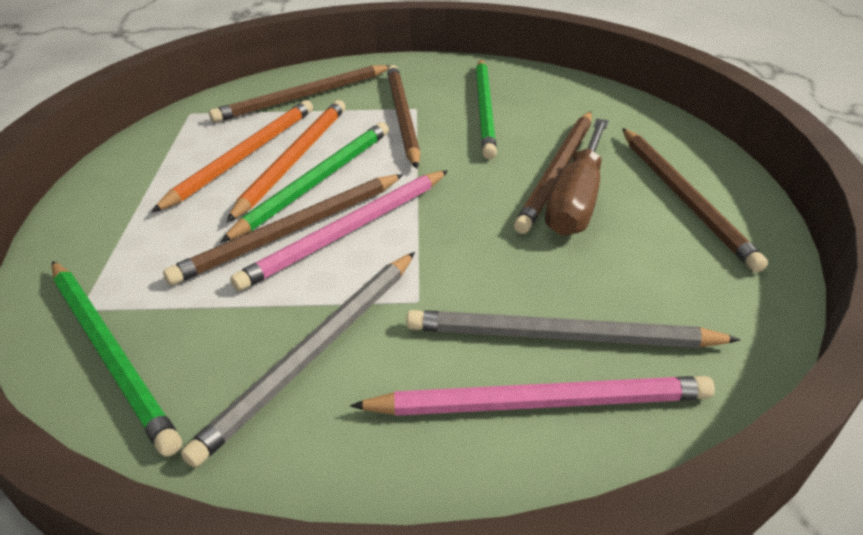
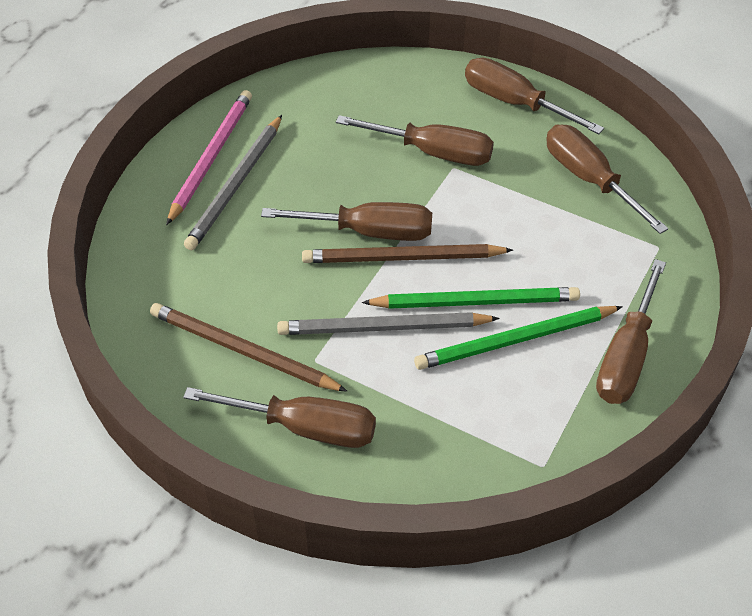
brown pencil: [163,174,403,285] [209,65,390,123] [387,65,420,169] [514,111,592,234] [622,128,768,272] = 5 -> [150,303,347,392] [302,244,513,263] = 2
brown screwdriver: [545,119,609,236] = 1 -> [183,387,376,448] [261,202,432,241] [336,115,494,166] [465,58,604,134] [546,125,668,234] [596,259,666,404] = 6
green pencil: [52,261,182,456] [220,122,389,243] [476,59,497,159] = 3 -> [362,287,580,309] [414,306,623,370] = 2
orange pencil: [151,100,313,213] [227,100,345,222] = 2 -> none = 0
pink pencil: [230,170,448,291] [350,376,715,416] = 2 -> [166,90,252,225] = 1

